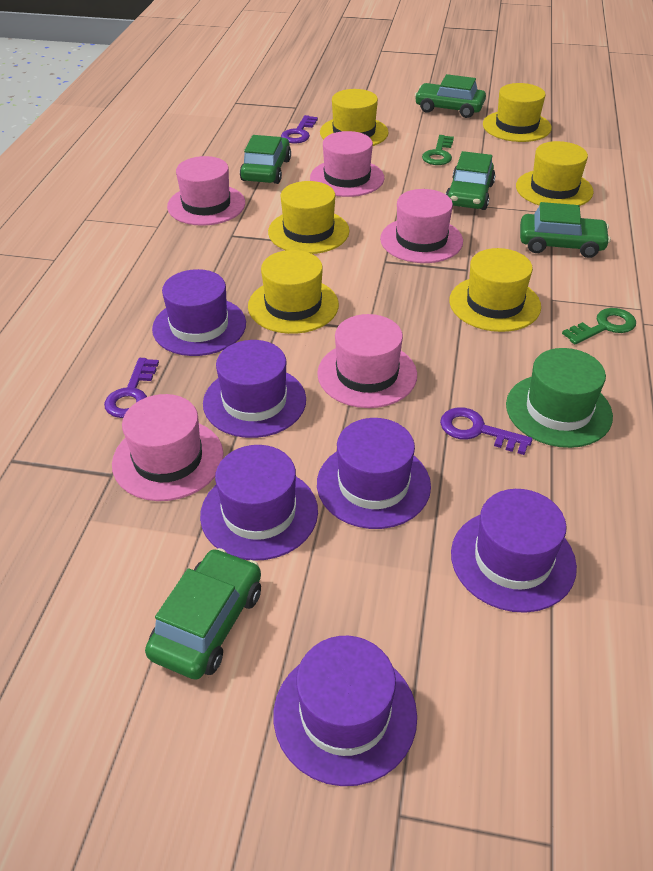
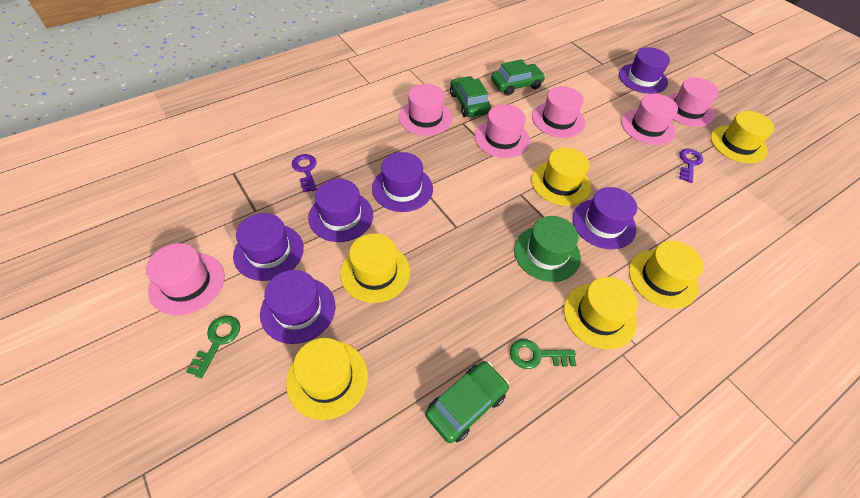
green car: [145,548,261,680] [240,135,291,184] [415,74,486,118] [446,151,496,210] [520,202,611,258] = 5 -> [425,361,509,443] [450,76,491,117] [491,59,545,96] = 3
pink hat: [112,394,224,501] [167,156,245,226] [310,131,384,197] [317,314,417,408] [380,189,463,263] = 5 -> [146,243,225,315] [399,84,452,136] [475,104,530,158] [532,86,585,138] [621,94,678,145] [667,77,719,127] = 6
purple key: [104,358,159,418] [281,115,318,144] [440,407,533,455] = 3 -> [292,154,317,192] [679,148,703,183] = 2

